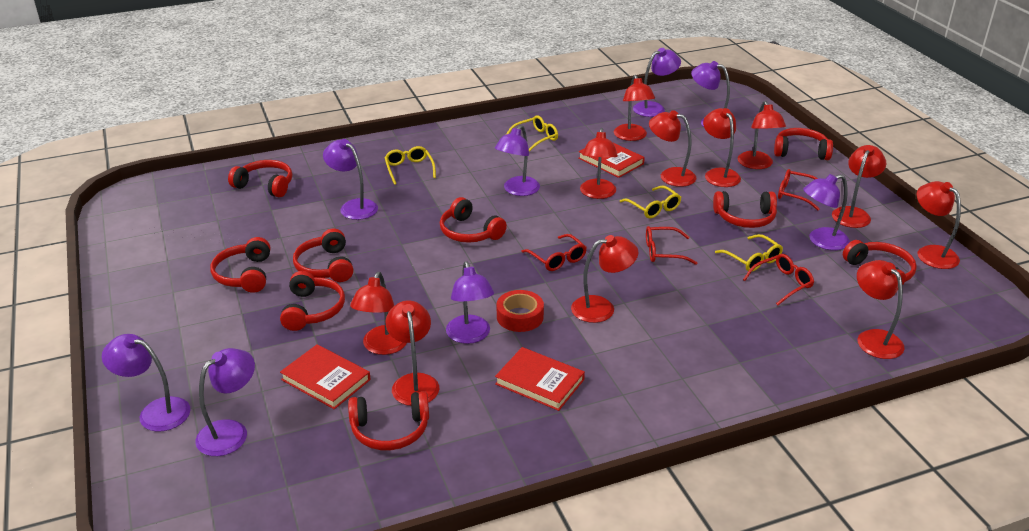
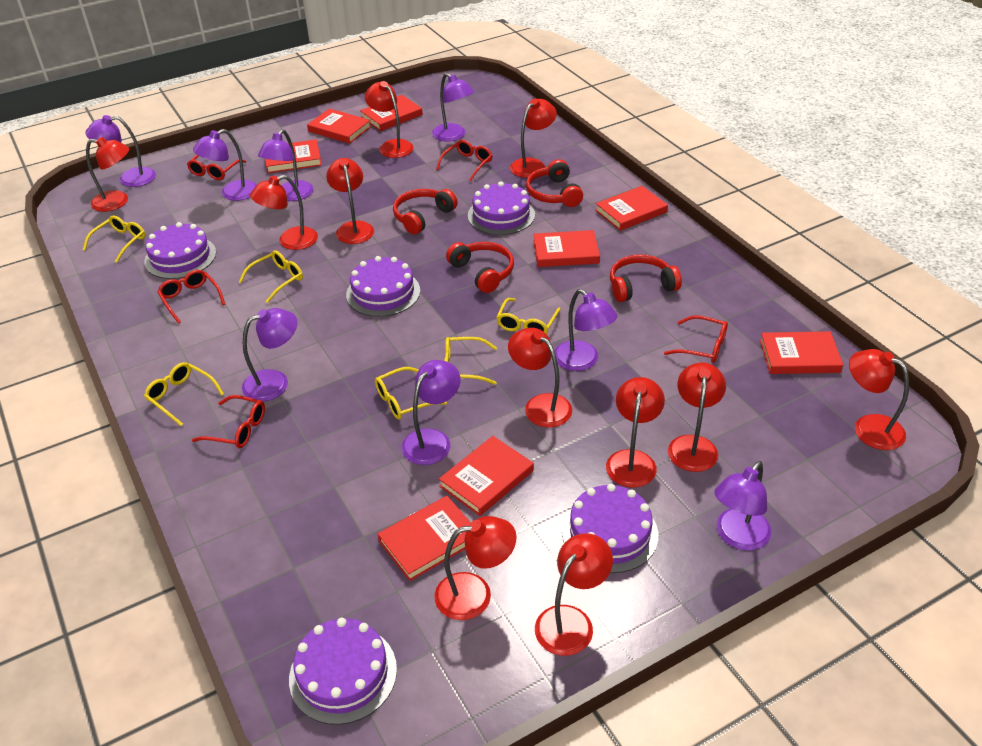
purple cake: none = 0 -> [144,222,216,279] [289,618,397,725] [346,256,420,317] [468,181,535,235] [562,484,658,573] = 5
red book: [280,344,371,409] [495,347,585,411] [578,143,645,178] = 3 -> [265,139,322,173] [307,108,371,144] [360,95,423,131] [378,496,471,581] [439,436,534,516] [533,230,600,267] [595,186,668,231] [760,331,843,374] = 8
red glasses: [521,234,587,271] [646,226,697,265] [743,254,814,305] [778,169,820,210] = 4 -> [157,270,225,324] [187,155,246,180] [192,395,265,448] [436,140,493,181] [664,315,728,363] = 5
red headphones: [210,237,270,293] [228,160,292,197] [280,271,345,331] [293,229,354,282] [348,391,429,450] [440,197,507,243] [713,191,777,228] [774,128,833,160] [843,240,917,291] = 9 -> [393,189,458,234] [446,242,514,293] [526,159,583,207] [610,255,682,302] = 4
red tape: [497,290,544,332] = 1 -> none = 0
yellow glasses: [384,146,436,185] [506,116,558,152] [620,186,681,218] [715,234,783,271] = 4 -> [83,215,145,263] [144,362,224,426] [239,250,303,303] [375,367,447,419] [444,337,497,385] [496,298,561,334] = 6

